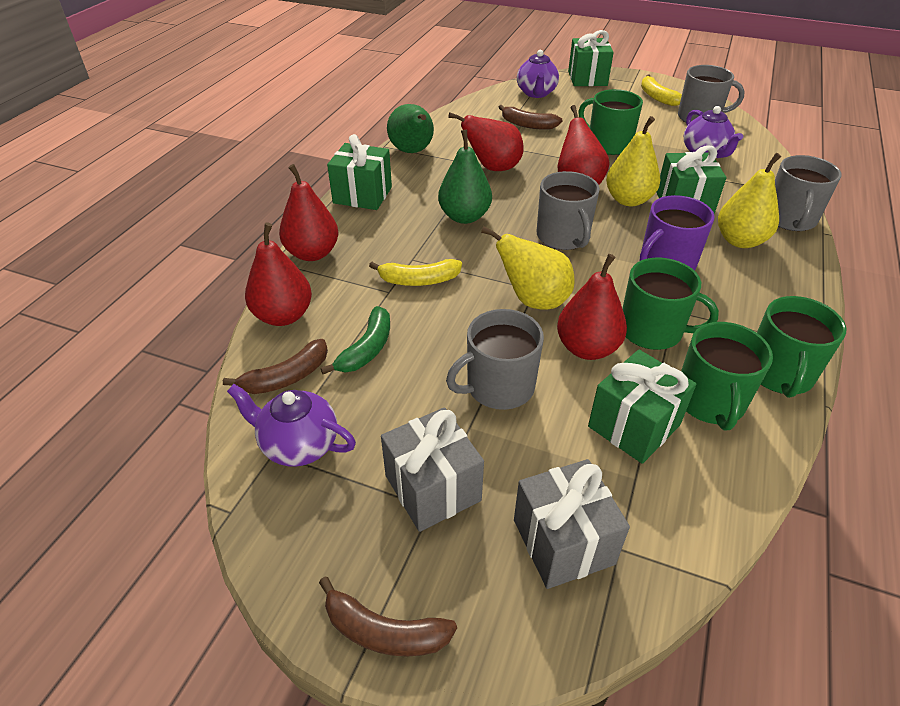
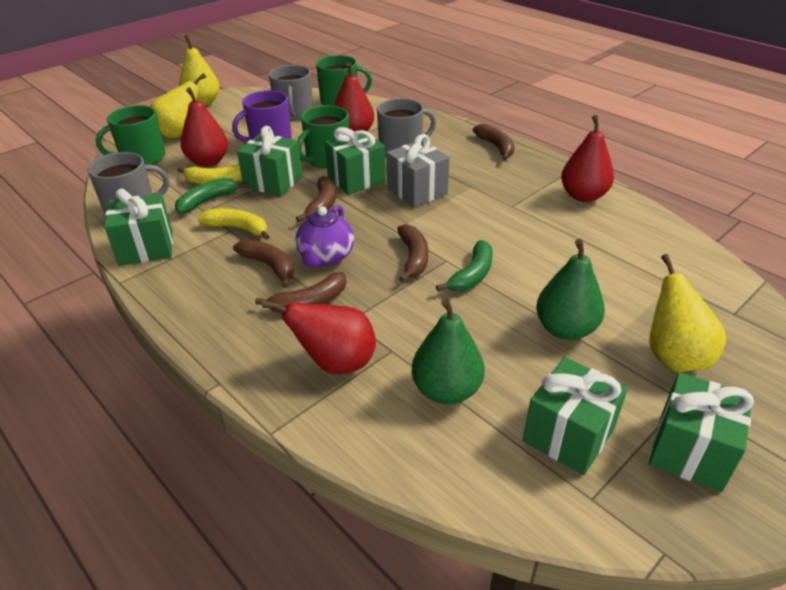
brown banana: [223,339,328,394] [319,577,457,657] [498,105,562,130] = 3 -> [233,239,294,288] [255,272,347,313] [296,176,336,222] [397,224,428,282] [473,124,515,160] = 5
green banana: [321,306,390,374] = 1 -> [175,178,248,214] [436,240,493,291] = 2
green gift: [327,134,392,210] [568,30,614,86] [588,350,697,464] [656,145,727,214] = 4 -> [104,189,173,266] [237,126,303,196] [325,127,386,195] [523,357,628,475] [649,372,754,492] = 5
green mug: [578,89,643,155] [622,257,719,350] [681,322,773,430] [757,296,846,398] = 4 -> [96,105,165,165] [298,105,349,168] [316,55,372,106] = 3
grey gift: [381,407,484,532] [514,459,630,589] = 2 -> [386,134,449,208] = 1
grey mug: [446,309,544,410] [536,171,600,250] [678,65,745,123] [775,155,841,231] = 4 -> [87,152,169,216] [269,65,313,120] [377,98,436,158] = 3
purple teapot: [227,384,356,467] [517,50,559,98] [684,106,743,158] = 3 -> [296,205,354,268] = 1
red pear: [245,222,312,326] [279,164,338,261] [448,112,524,171] [557,105,610,185] [557,254,627,360] = 5 -> [181,88,228,167] [262,300,376,374] [334,62,374,132] [561,115,614,202] = 4

